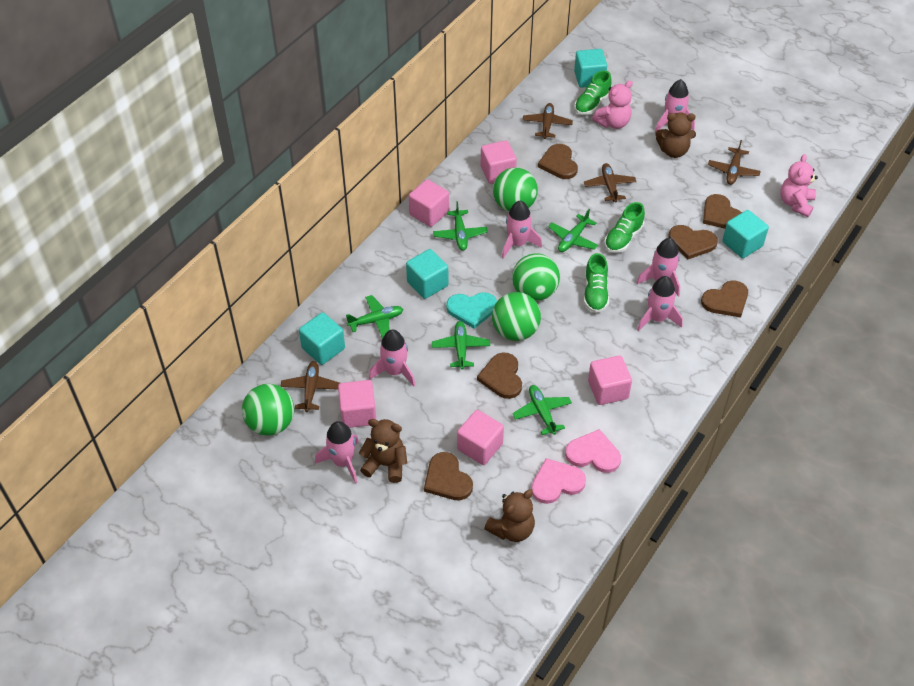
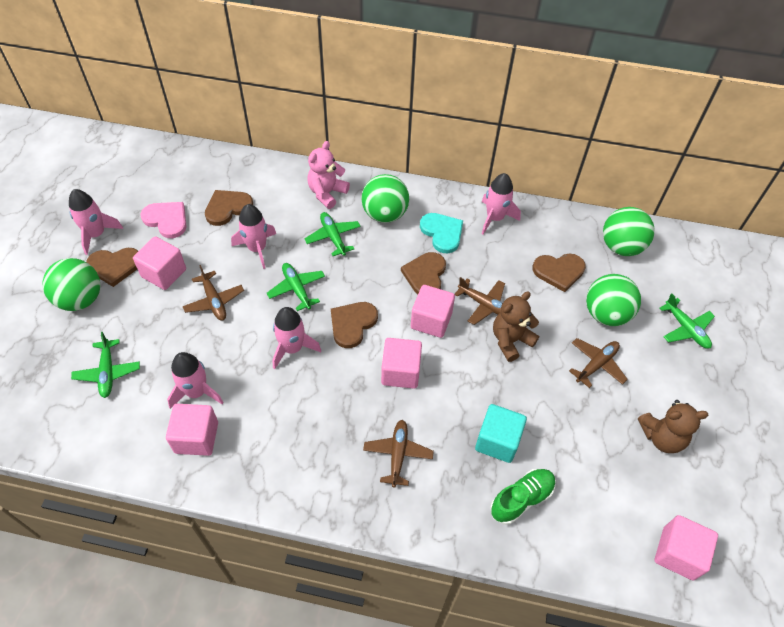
brown heart: [424,452,473,500] [477,353,522,399] [538,144,578,179] [668,225,718,259] [701,280,748,318] [703,194,742,229] = 6 -> [86,248,138,287] [205,190,253,226] [331,302,378,348] [401,252,446,294] [533,254,586,292] = 5
brown teddy bear: [359,419,407,483] [484,489,535,542] [656,112,696,158] = 3 -> [493,291,539,362] [638,400,708,453] = 2
green plane: [346,295,403,339] [432,321,490,370] [433,201,488,251] [512,385,572,435] [548,209,598,252] = 5 -> [71,332,140,398] [266,263,325,311] [304,212,361,256] [659,294,715,349] = 4
green shoe: [574,71,612,115] [584,253,609,313] [604,202,645,253] = 3 -> [490,469,556,525] = 1
pink heart: [531,458,586,504] [565,429,621,473] = 2 -> [140,202,187,238] = 1
pink rocket: [315,421,359,484] [369,329,415,386] [502,200,542,258] [637,238,680,297] [637,276,683,331] [655,79,695,132] = 6 -> [69,189,123,255] [167,352,224,409] [231,204,276,269] [272,307,321,369] [482,173,521,235] = 5
pink teddy bear: [592,80,633,129] [780,154,818,217] = 2 -> [307,141,350,209] = 1
turquoise cube: [299,312,345,365] [406,249,448,299] [574,49,607,88] [722,210,769,258] = 4 -> [475,404,527,463] = 1

